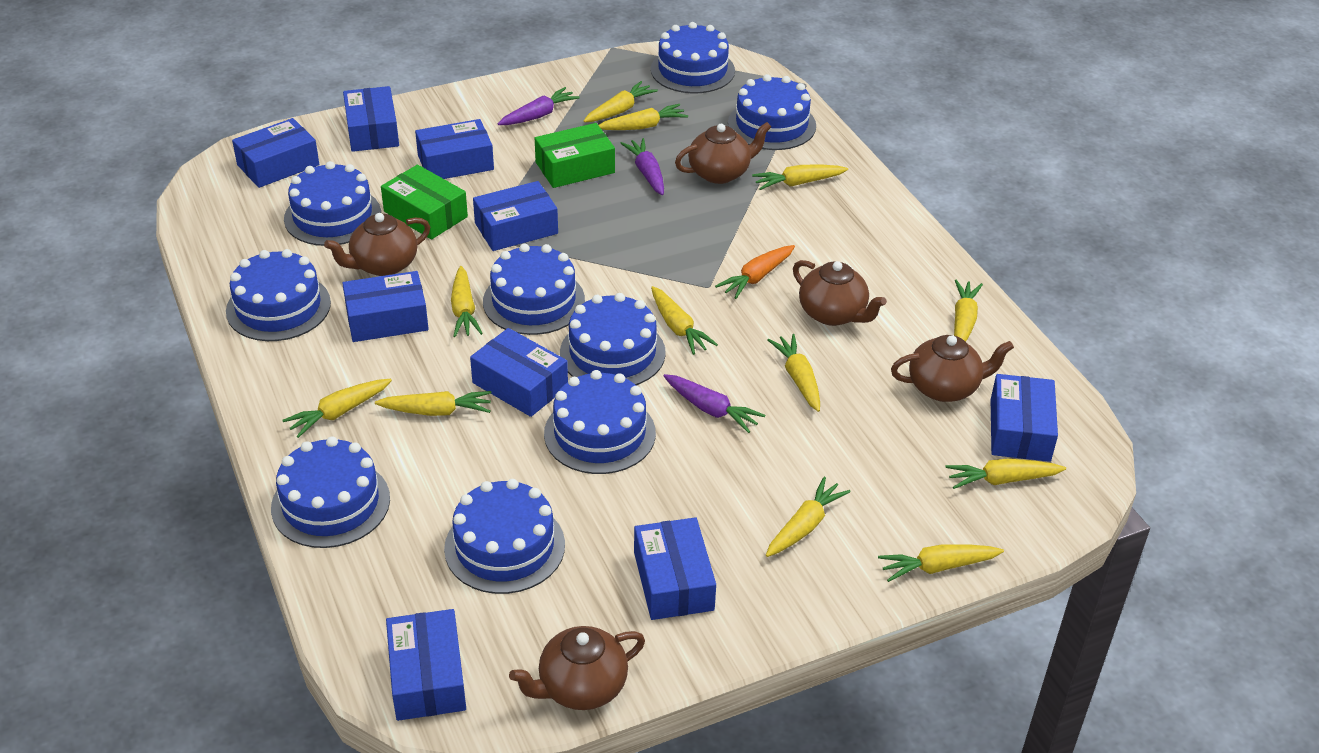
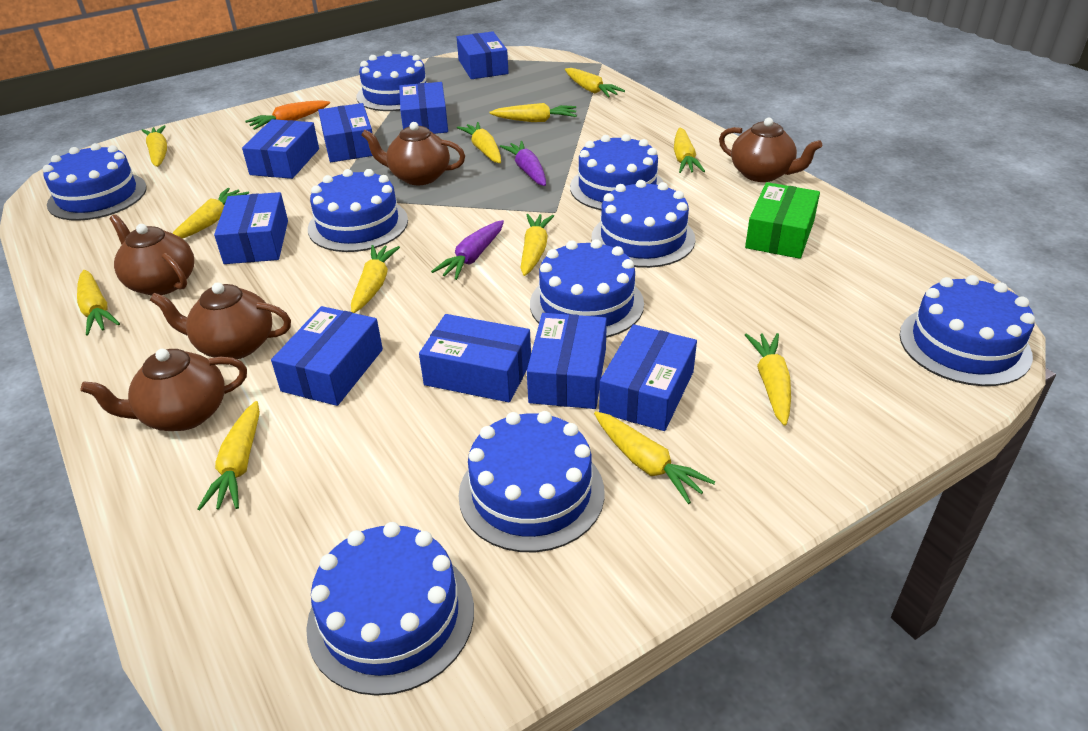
green box: [381,165,468,239] [535,123,615,188] = 2 -> [745,182,820,259] = 1
purple carrot: [498,87,580,125] [620,138,664,195] [664,374,765,433] = 3 -> [431,220,504,280] [500,141,546,186] = 2

